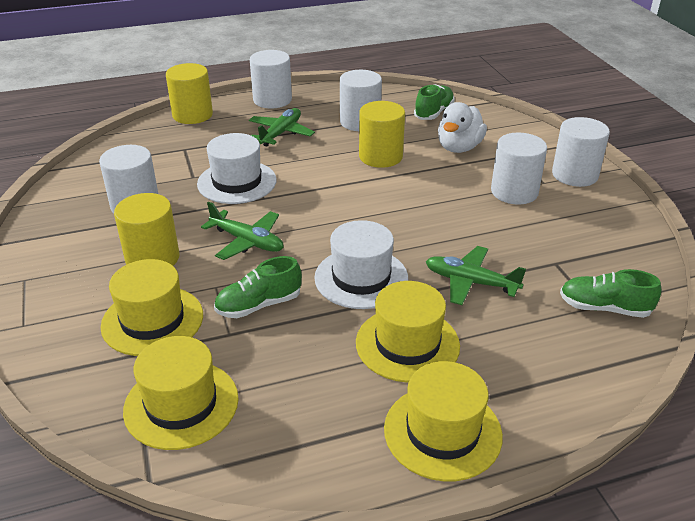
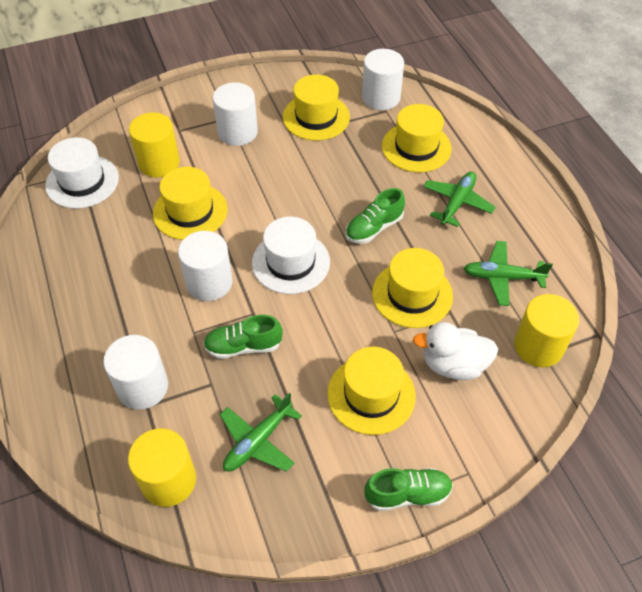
white cylinder: [99,145,158,214] [250,50,292,108] [340,70,382,131] [491,133,547,205] [552,117,610,187] = 5 -> [103,335,168,410] [178,231,233,301] [213,82,258,146] [362,49,404,110] = 4
yellow hat: [101,259,203,356] [123,336,239,450] [356,281,460,383] [384,361,503,481] = 4 -> [153,167,228,240] [283,74,350,141] [327,347,416,435] [372,248,453,328] [382,104,452,172] = 5

